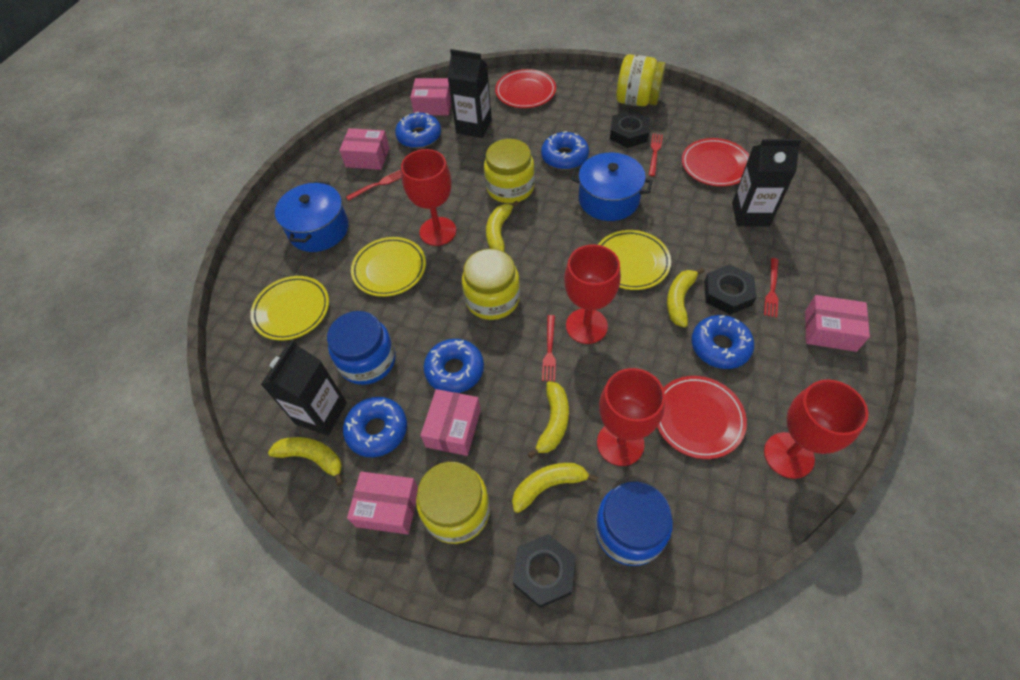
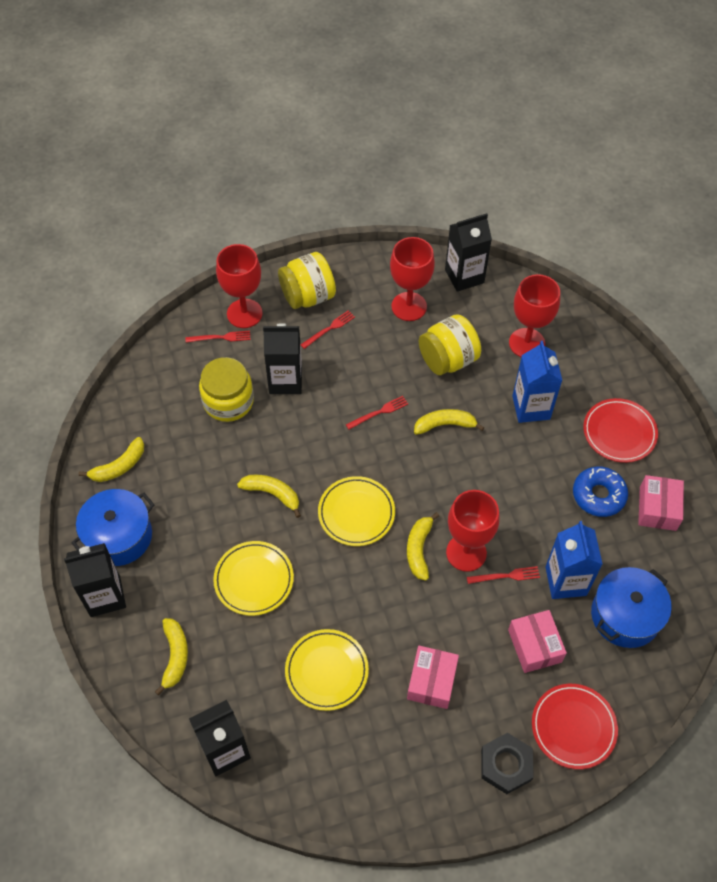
black carton: [261,340,347,436] [448,49,492,138] [732,139,801,226] = 3 -> [64,543,126,617] [189,700,251,776] [263,323,302,394] [445,213,492,292] = 4
black nut: [513,534,575,608] [610,110,650,148] [704,264,757,315] = 3 -> [481,733,534,794] = 1
blue carton: none = 0 -> [512,341,562,423] [545,521,603,599] = 2
blue donut: [343,397,407,457] [395,112,441,148] [424,339,484,393] [541,131,589,170] [691,315,754,369] = 5 -> [573,466,628,517] = 1
blue jar: [327,311,396,385] [595,481,673,566] = 2 -> none = 0
pink box: [339,128,389,170] [347,472,418,535] [410,78,451,116] [420,389,481,456] [805,295,870,352] = 5 -> [407,646,459,709] [508,610,567,673] [638,475,684,531] = 3
red plate: [495,69,556,108] [657,376,747,459] [682,138,750,186] = 3 -> [532,684,618,769] [583,398,658,463] = 2
yellow jar: [416,462,490,544] [462,249,520,320] [484,139,535,203] [616,54,666,106] = 4 -> [199,357,254,422] [278,252,336,309] [419,314,481,375] = 3

